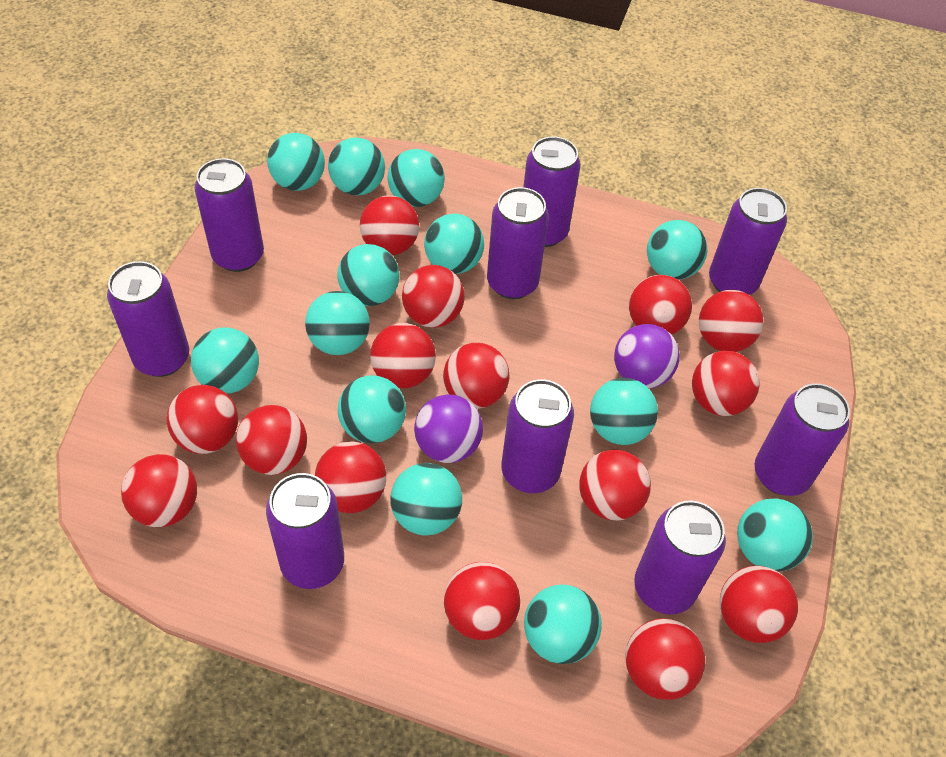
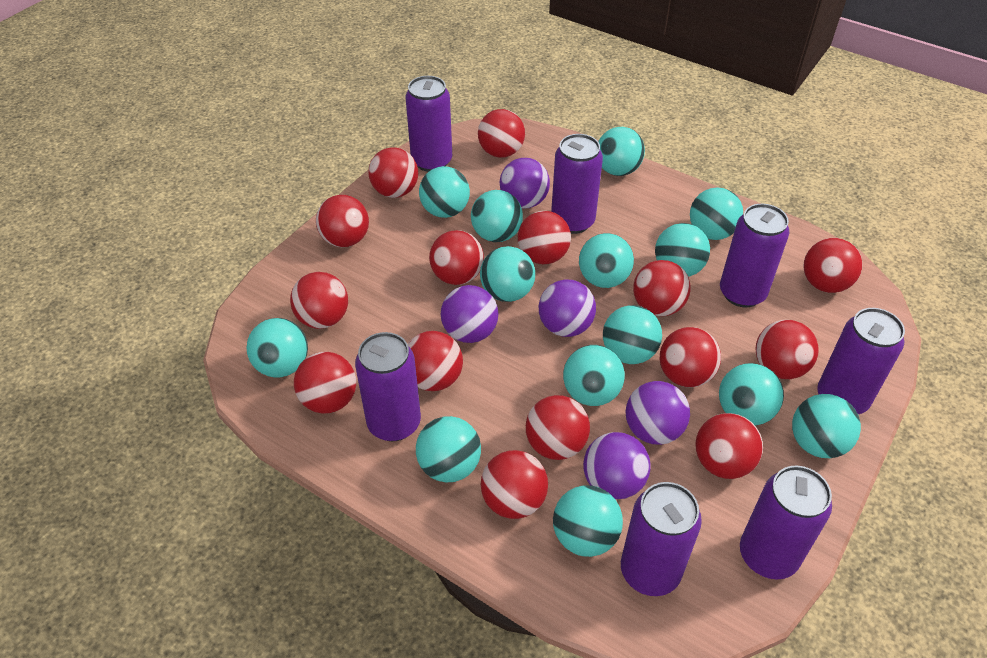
purple ball: [414,394,483,463] [614,324,680,388] = 2 -> [441,285,498,343] [500,158,550,208] [539,280,596,337] [583,432,651,499] [626,381,690,445] = 5
purple can: [107,261,189,377] [195,158,264,272] [266,473,344,589] [487,187,549,299] [501,379,574,493] [523,137,581,247] [634,500,726,615] [709,188,787,295] [754,383,850,496] = 9 -> [355,332,421,441] [405,76,452,172] [551,134,603,234] [621,482,702,596] [720,204,789,308] [740,466,832,579] [817,308,905,414] = 7
turquoise ball: [191,328,259,394] [267,133,325,191] [305,291,370,355] [328,137,385,196] [337,244,400,306] [338,376,406,443] [387,149,445,207] [390,463,462,536] [424,213,484,274] [524,585,602,664] [590,378,658,445] [647,220,707,280] [737,498,813,572] = 13 -> [247,318,308,378] [416,416,481,483] [419,166,470,218] [471,190,523,242] [480,246,535,302] [553,485,623,557] [563,345,625,406] [579,233,634,288] [598,127,645,176] [603,305,662,364] [655,223,710,277] [690,188,743,240] [719,363,784,425] [792,394,861,458] = 14

